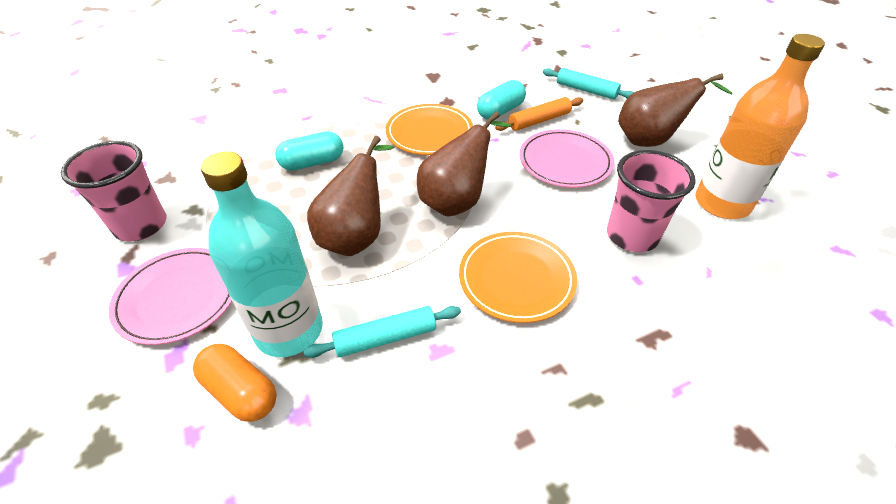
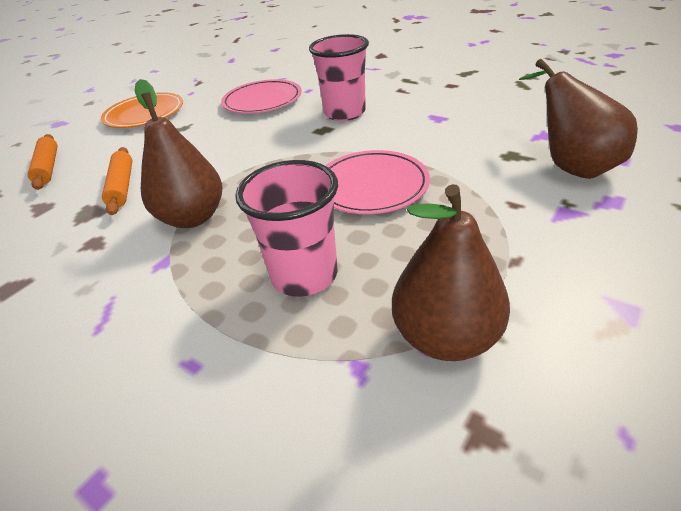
orange bottle: [695,34,825,219] = 1 -> none = 0
orange capsule: [193,344,277,422] = 1 -> none = 0
orange plate: [386,104,473,155] [459,232,577,323] = 2 -> [101,92,183,128] = 1
orange rolling pin: [495,97,583,131] = 1 -> [28,134,58,190] [102,147,132,215] = 2
turquoise bottle: [201,151,323,357] = 1 -> none = 0
turquoise capsule: [275,131,343,171] [477,80,526,119] = 2 -> none = 0
turquoise rolling pin: [304,306,461,358] [543,68,634,100] = 2 -> none = 0

